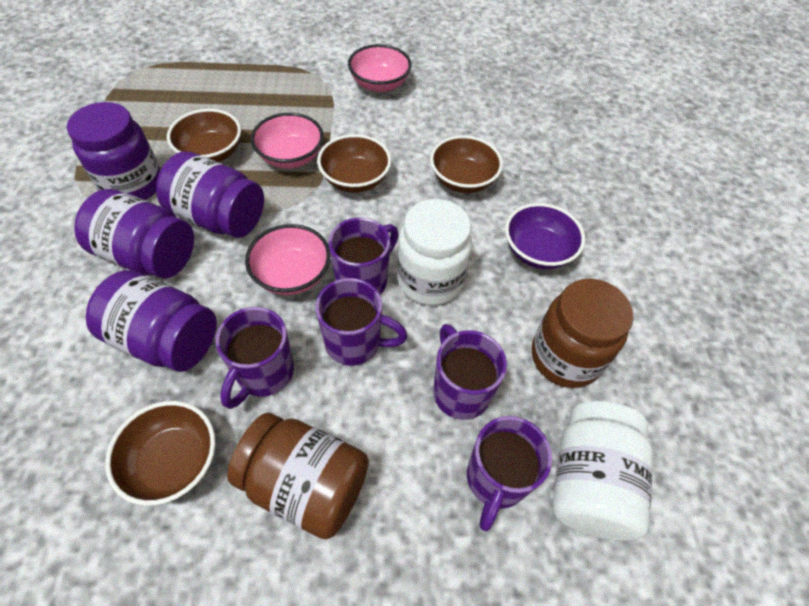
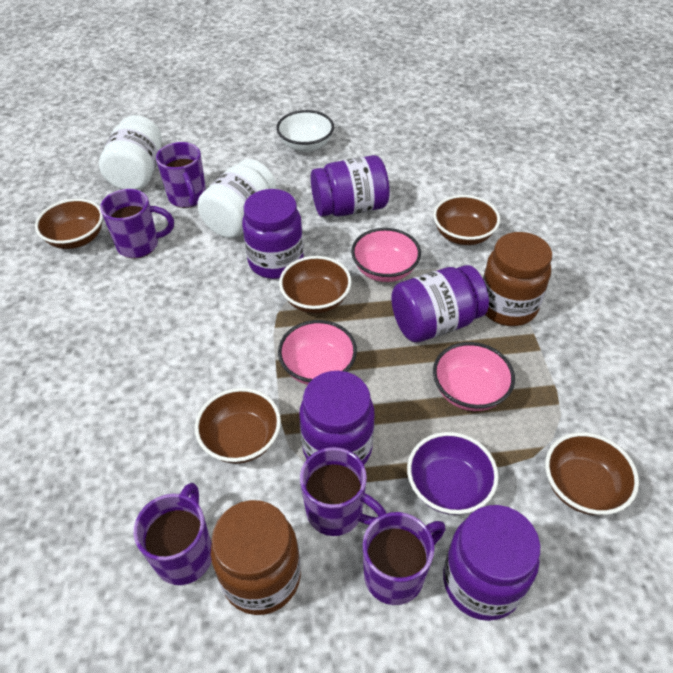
brown bowl: [105,401,215,506] [167,109,241,162] [317,134,391,193] [430,135,503,193] = 4 -> [35,199,103,249] [195,388,281,464] [279,256,352,314] [433,195,500,245] [545,432,639,515] = 5
purple jar: [67,102,160,200] [74,189,194,278] [86,270,217,372] [156,151,264,238] = 4 -> [242,189,304,279] [299,371,375,465] [311,155,389,217] [391,265,489,343] [443,505,540,621] = 5
white bowl: none = 0 -> [276,110,334,152] = 1

